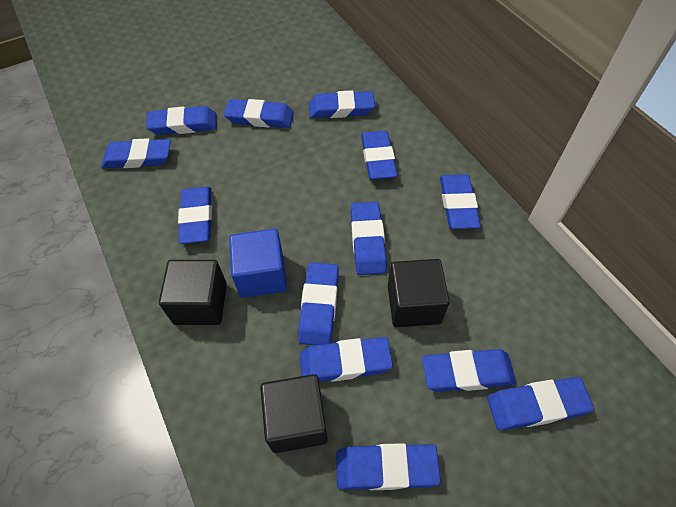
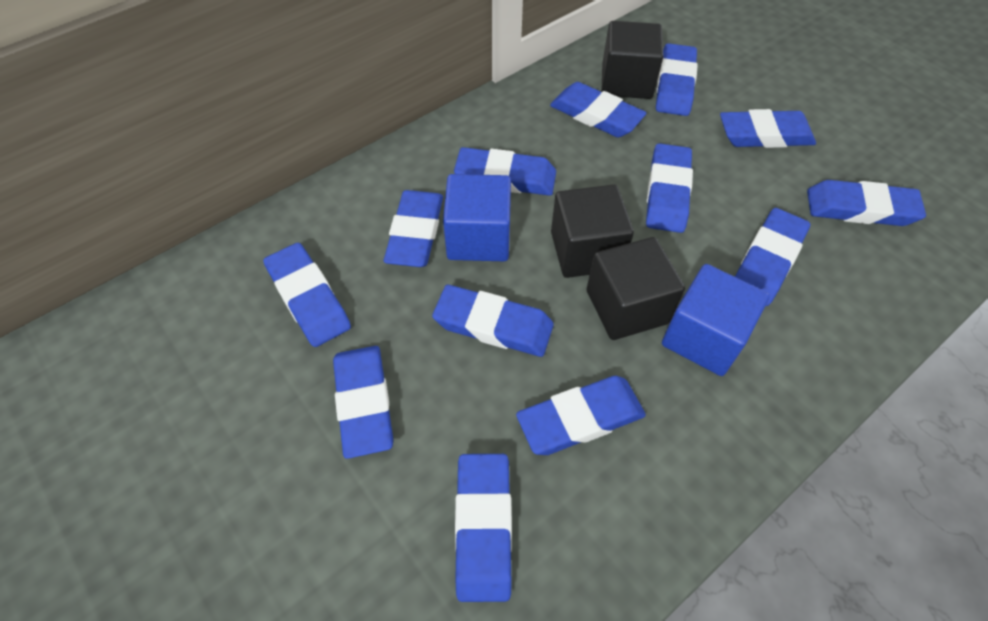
blue cube: [229,229,287,298] = 1 -> [443,174,511,261] [662,264,770,376] = 2

